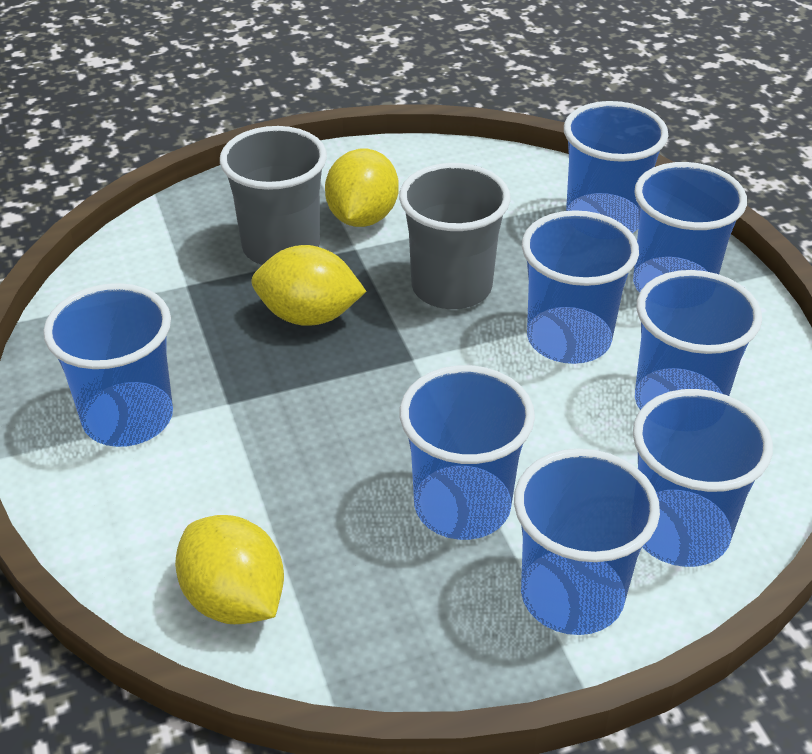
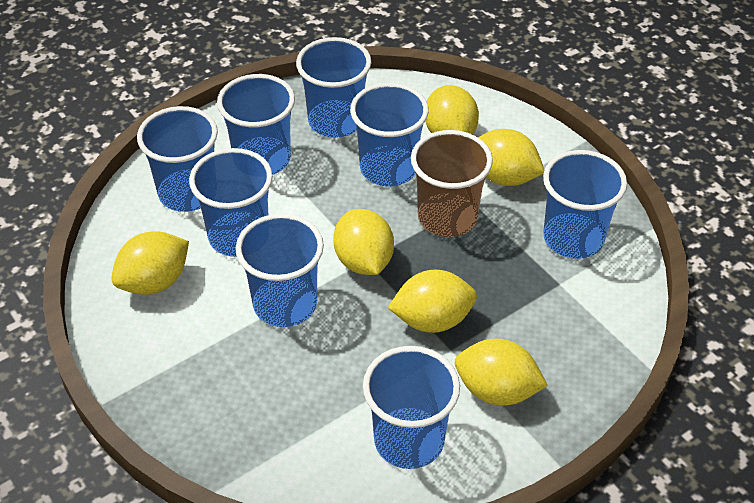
brown cup: none = 0 -> [411,130,493,237] = 1
grey cup: [220,126,327,265] [399,163,511,309] = 2 -> none = 0
yellow lemon: [175,515,284,624] [251,245,366,326] [325,149,399,227] = 3 -> [111,231,189,295] [333,209,394,275] [388,270,477,333] [425,85,479,135] [455,339,548,406] [478,129,544,186] = 6

